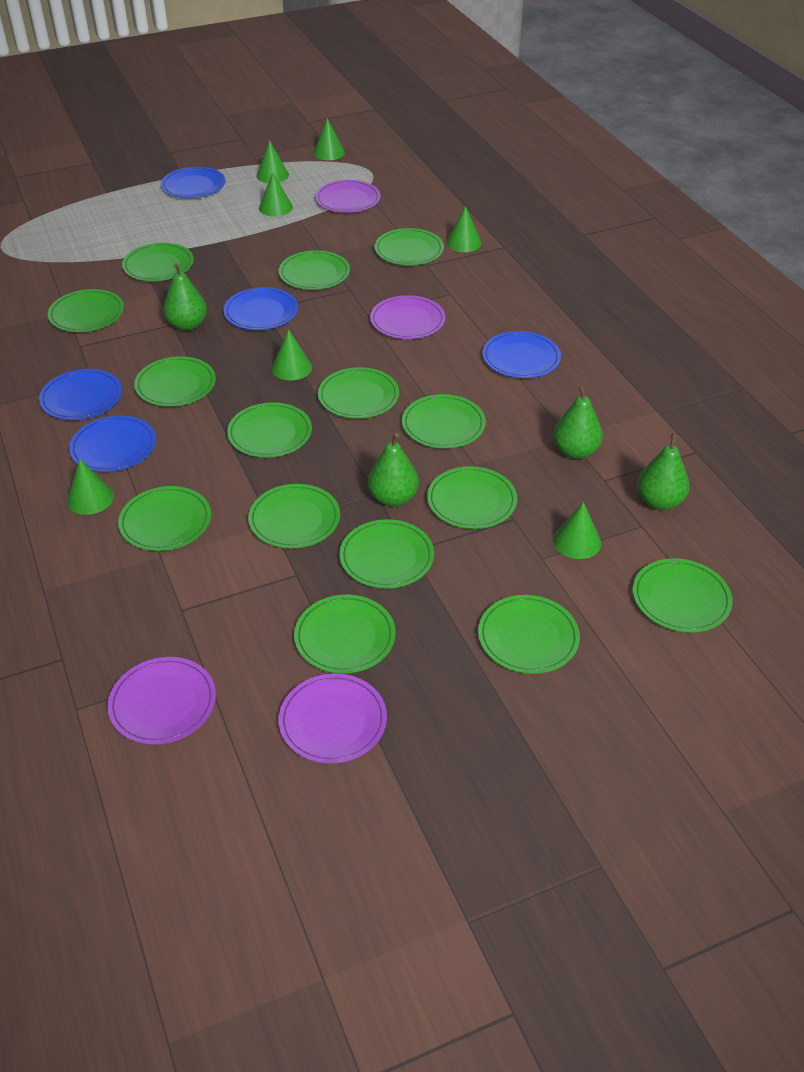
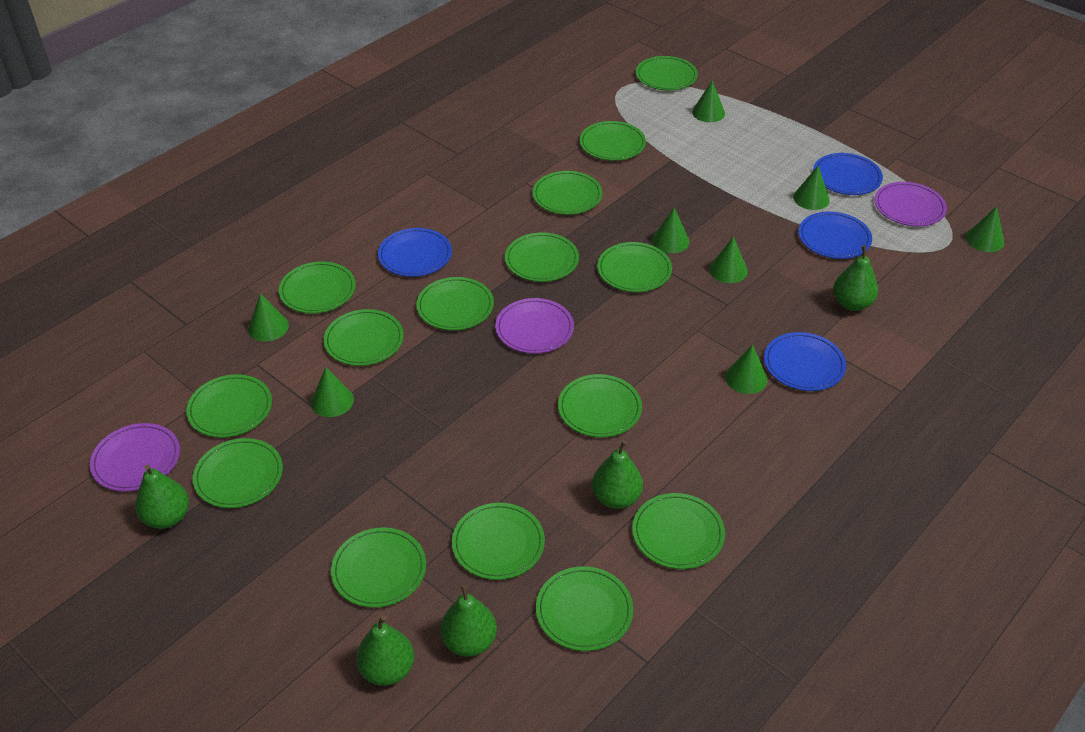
blue plate: [39,369,122,420] [69,415,156,472] [161,167,225,199] [223,287,298,330] [483,331,561,378] = 5 -> [378,228,452,277] [764,332,846,391] [798,211,872,259] [813,153,883,195] = 4
green cone: [67,459,114,515] [257,140,289,183] [259,172,293,217] [272,329,312,380] [313,118,345,160] [446,206,482,252] [553,502,601,559] = 7 -> [248,293,289,341] [311,368,354,417] [652,208,689,253] [692,80,725,122] [709,236,748,283] [725,344,768,394] [793,165,830,210] [966,206,1004,252] = 8
green pear: [163,263,207,331] [368,433,419,506] [553,385,603,459] [637,433,690,510] = 4 -> [135,464,189,529] [356,615,414,686] [440,584,497,657] [592,440,643,509] [833,245,878,311] = 5
purple plate: [108,657,216,744] [278,674,387,764] [315,180,381,213] [370,295,445,339] = 4 -> [90,423,180,491] [495,298,574,354] [875,182,947,226] = 3

